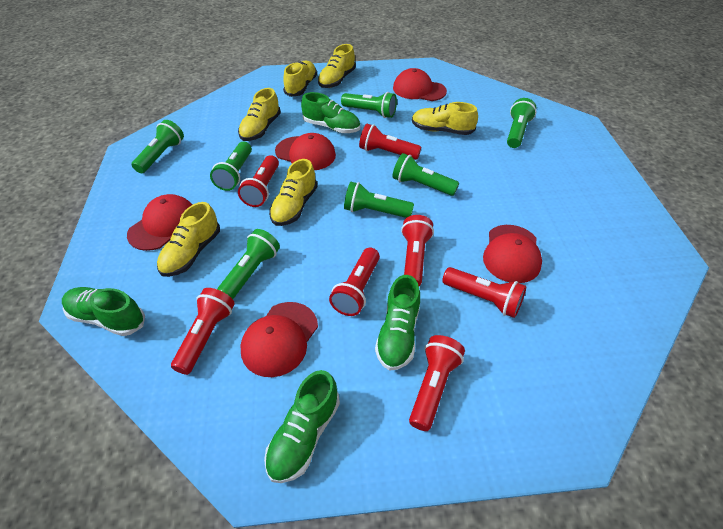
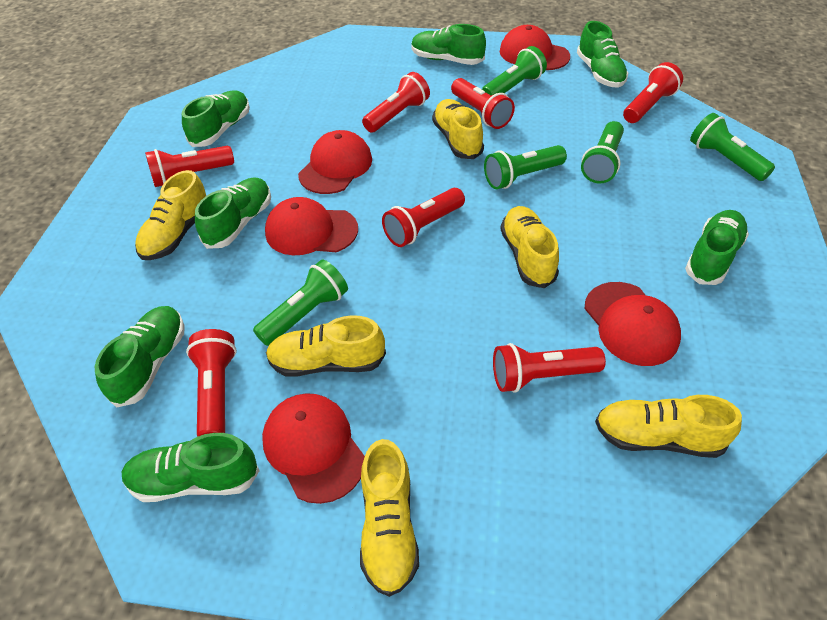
green flashlight: [132,120,184,173] [210,142,252,191] [217,229,280,299] [341,92,397,118] [344,182,414,218] [392,153,459,196] [507,98,536,148] = 7 -> [253,259,348,346] [482,46,547,95] [484,145,567,189] [581,121,624,183] [690,113,775,181] = 5
green shoe: [62,287,145,336] [264,370,340,483] [301,92,360,133] [375,275,420,371] = 4 -> [95,306,184,408] [122,433,260,502] [182,90,250,147] [195,177,271,249] [412,24,486,65] [577,21,628,88] [685,210,749,285] = 7

